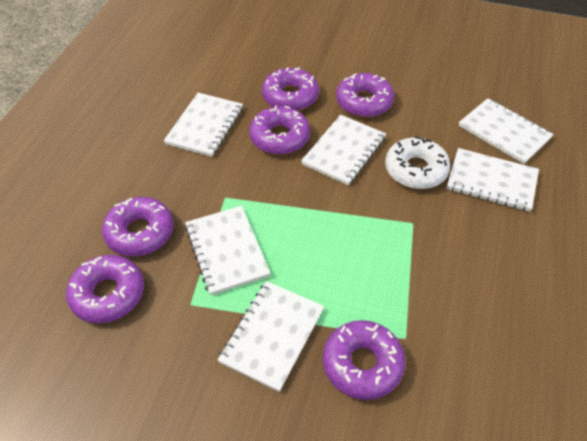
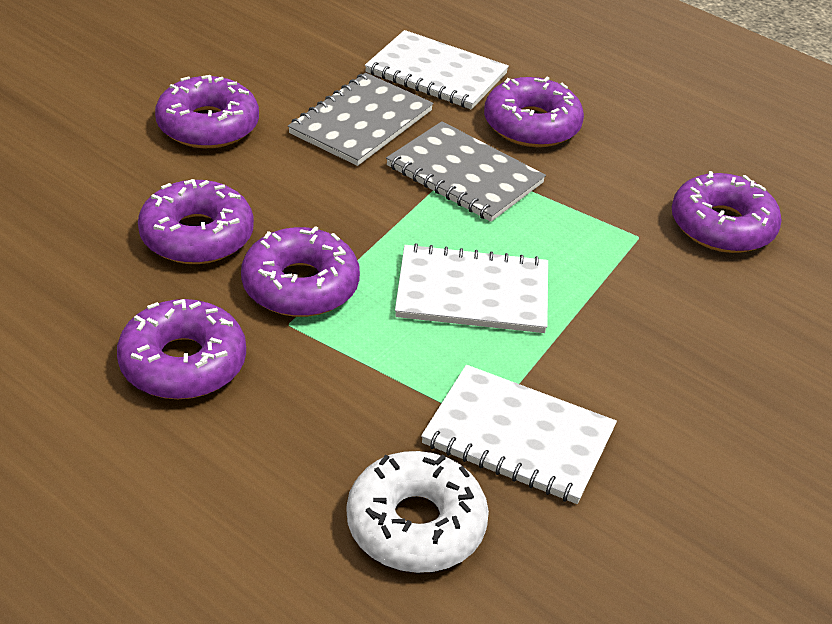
grey notebook: none = 0 -> [288,73,434,166] [386,121,546,222] = 2
white notebook: [164,93,243,157] [185,206,271,295] [218,281,324,392] [301,115,386,185] [446,148,539,212] [459,98,554,164] = 6 -> [365,30,509,109] [395,243,548,333] [421,365,617,504] = 3

